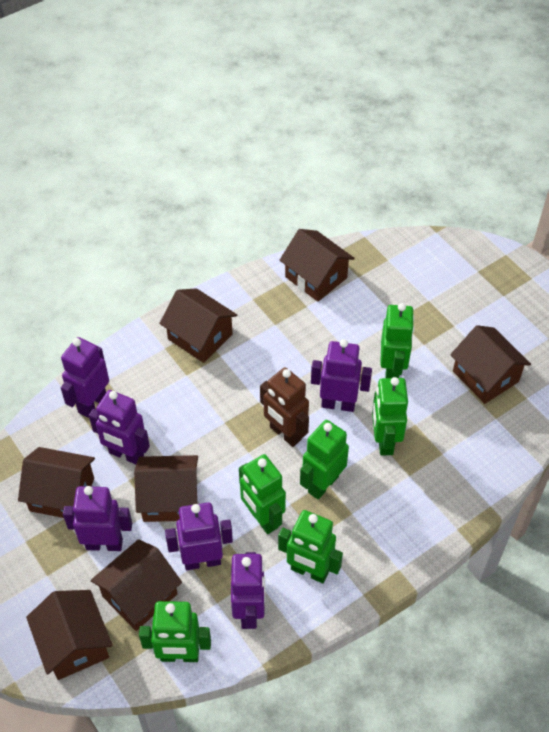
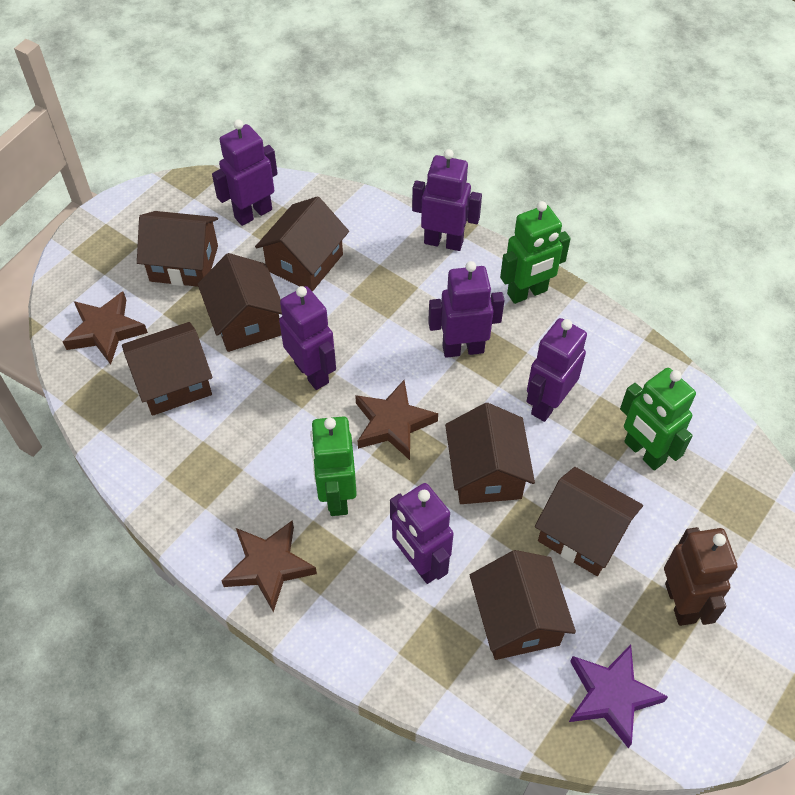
brown star: none = 0 -> [62,291,148,365] [221,520,317,612] [355,380,438,460] = 3
green robot: [139,601,211,662] [239,454,286,534] [278,510,343,583] [300,420,349,499] [372,377,408,456] [380,303,415,378] = 6 -> [310,417,357,516] [500,201,571,304] [620,368,696,470] = 3
purple star: none = 0 -> [569,645,668,748] = 1

